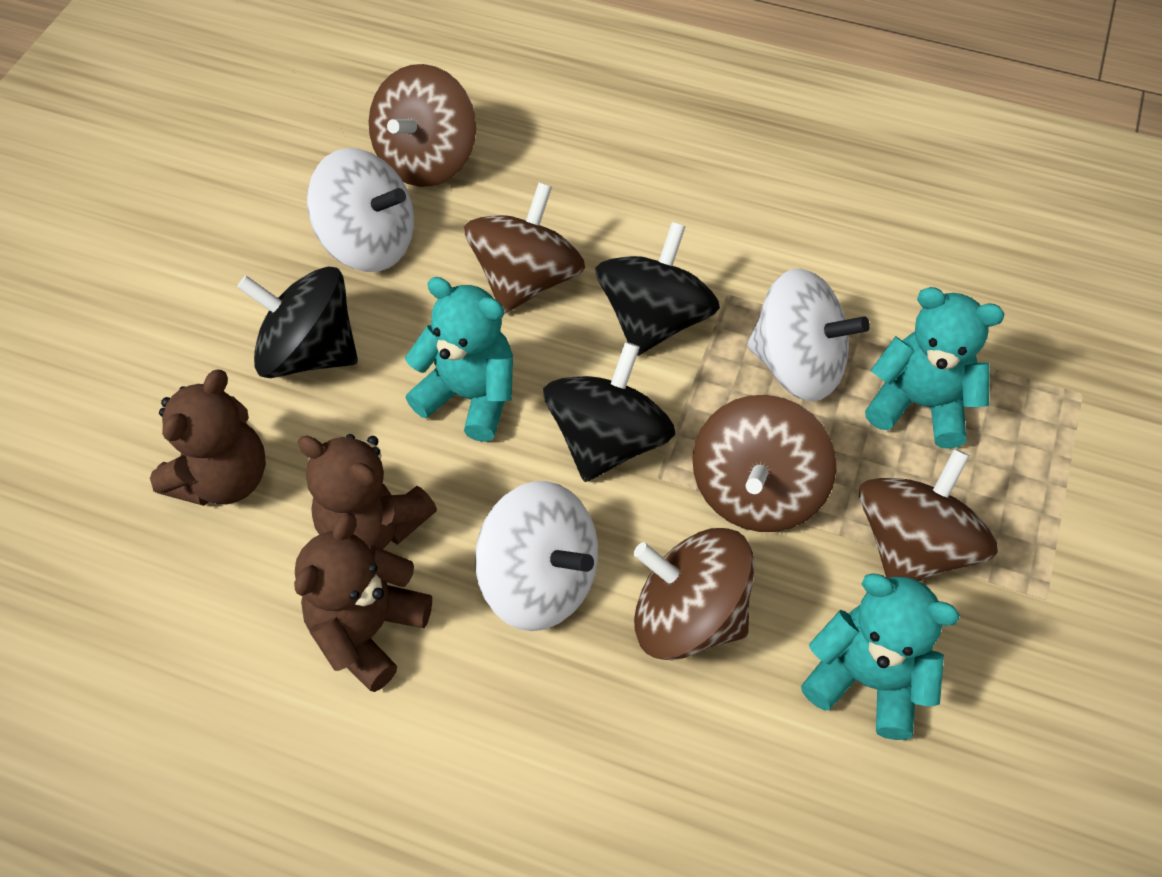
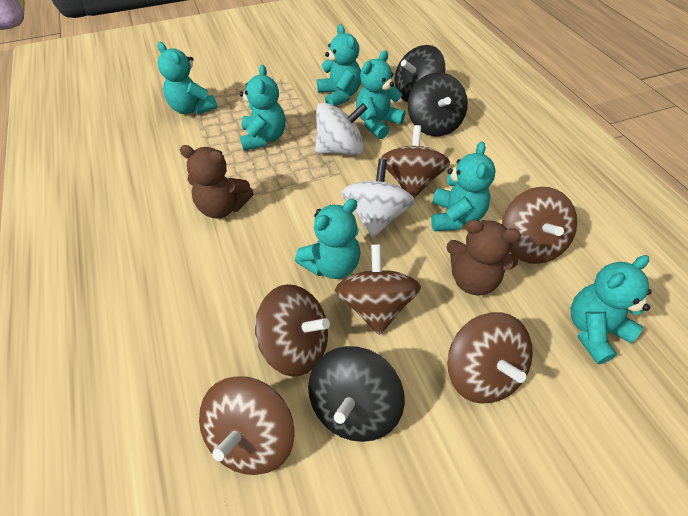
brown spinning top: [369,64,476,187] [464,182,585,313] [634,528,755,660] [692,395,836,532] [859,449,998,581] = 5 -> [199,376,295,475] [255,284,330,377] [335,244,421,335] [381,125,450,198] [447,312,533,404] [502,187,577,264] = 6
brown teddy bear: [150,370,266,506] [294,513,432,692] [297,434,437,549] = 3 -> [180,145,254,219] [446,220,521,296] = 2
turquoise teddy bear: [405,277,513,442] [801,574,960,740] [865,287,1004,449] = 3 -> [157,42,217,114] [239,65,286,150] [295,199,361,279] [317,24,361,106] [356,50,405,139] [431,141,496,231] [571,255,652,364] = 7
white spinning top: [307,148,414,272] [475,481,598,631] [747,269,870,401] = 3 -> [315,103,368,155] [342,159,415,237] = 2

